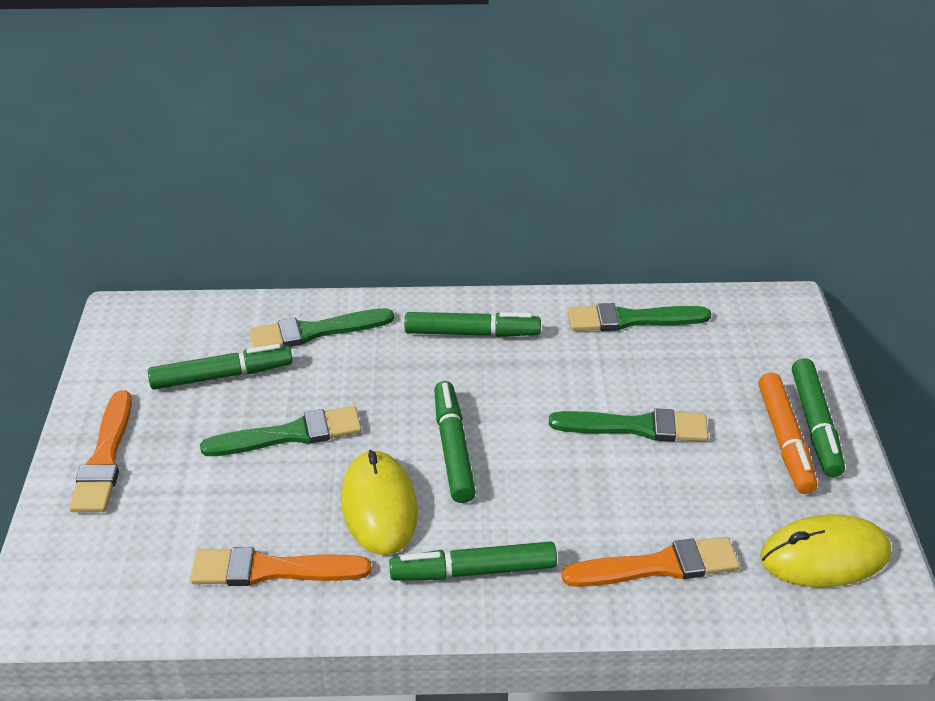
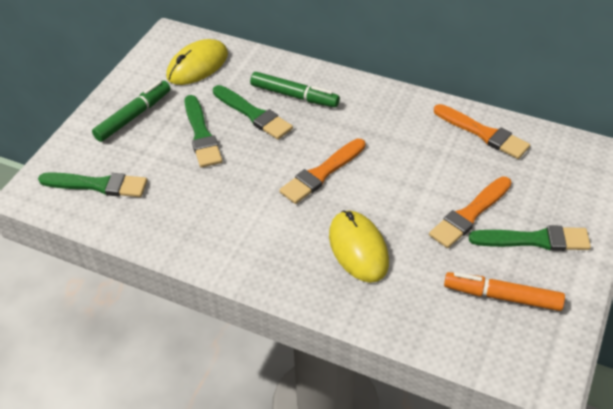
green marker: [148,344,293,390] [389,541,557,581] [405,312,541,337] [434,381,476,503] [792,358,845,477] = 5 -> [92,80,171,142] [250,72,340,107] = 2

